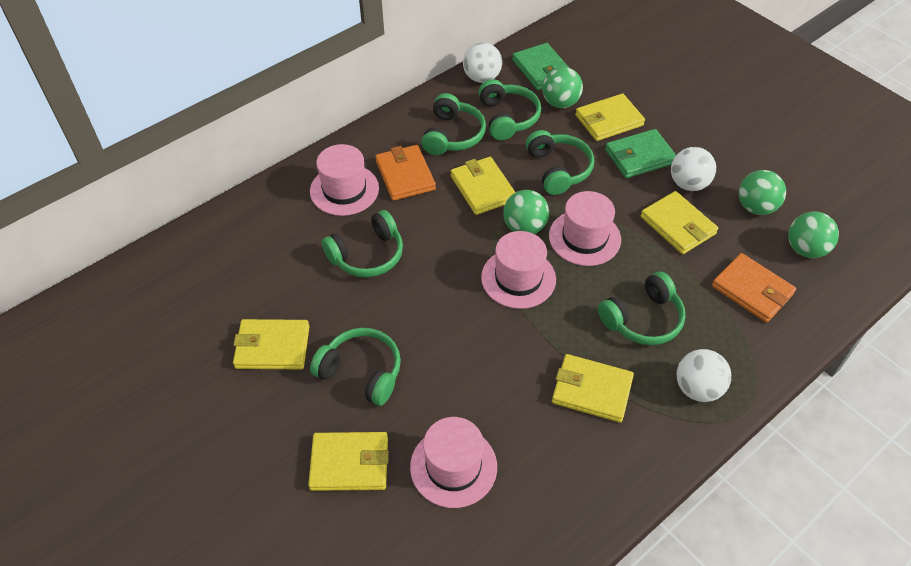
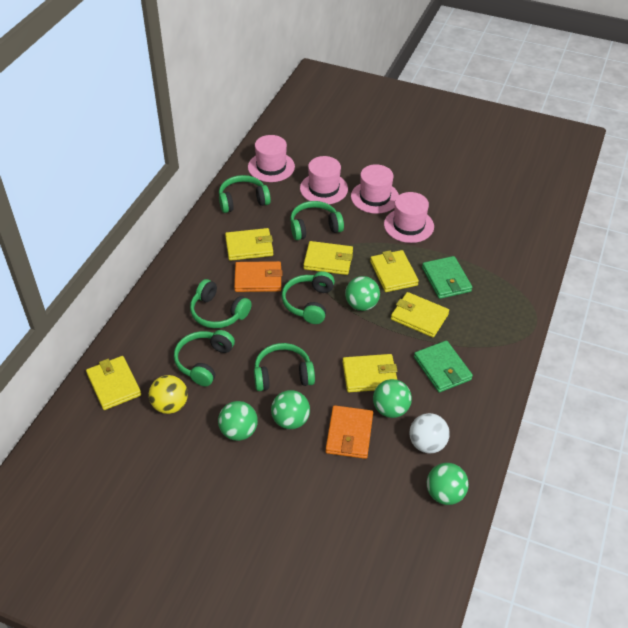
green ball: [503,190,549,234] [542,67,583,108] [739,170,786,215] [788,212,839,258] = 4 -> [218,401,258,441] [271,390,310,429] [345,276,380,311] [373,379,412,418] [427,463,469,505] = 5
white ball: [463,42,502,83] [671,147,716,191] [677,349,731,402] = 3 -> [409,413,450,454] = 1
yellow ball: none = 0 -> [149,375,188,414] = 1

